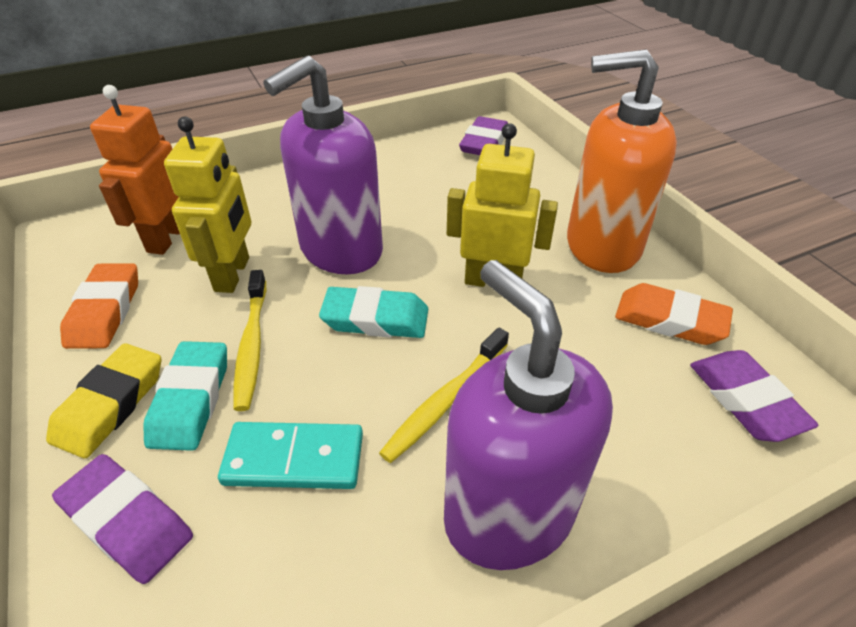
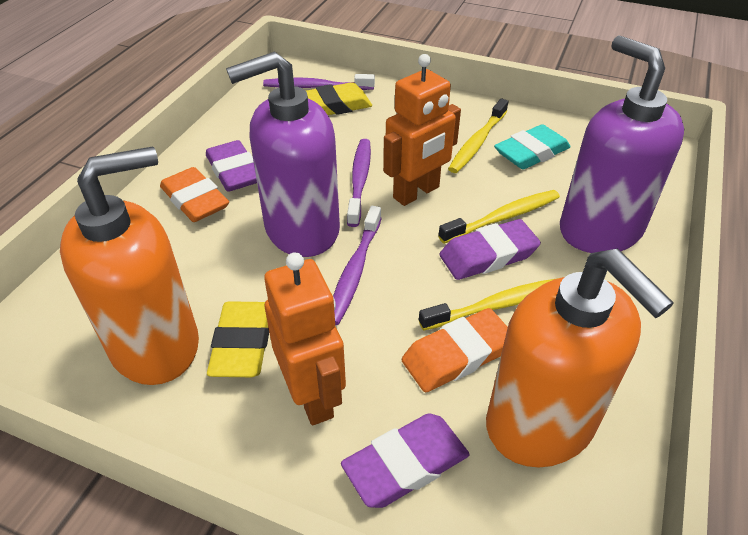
orange robot: [90,85,180,255] = 1 -> [264,252,346,425] [383,54,461,206] = 2
orange soap dispenser: [567,49,677,273] = 1 -> [60,146,199,385] [486,249,674,467] = 2
purple toothbrush: none = 0 -> [263,74,375,90] [333,206,382,325] [347,139,371,227] = 3
turquoise domino: [218,422,363,489] = 1 -> none = 0
turquoise eraser: [143,341,227,451] [319,286,428,338] = 2 -> [494,124,570,169] = 1
yellow eraser: [46,343,161,458] = 1 -> [207,301,269,377] [306,82,372,115] = 2
yellow robot: [164,117,251,293] [447,123,558,287] = 2 -> none = 0
yellow toothbrush: [234,270,266,411] [379,328,509,463] = 2 -> [419,278,558,331] [438,190,560,244] [448,98,508,173] = 3

